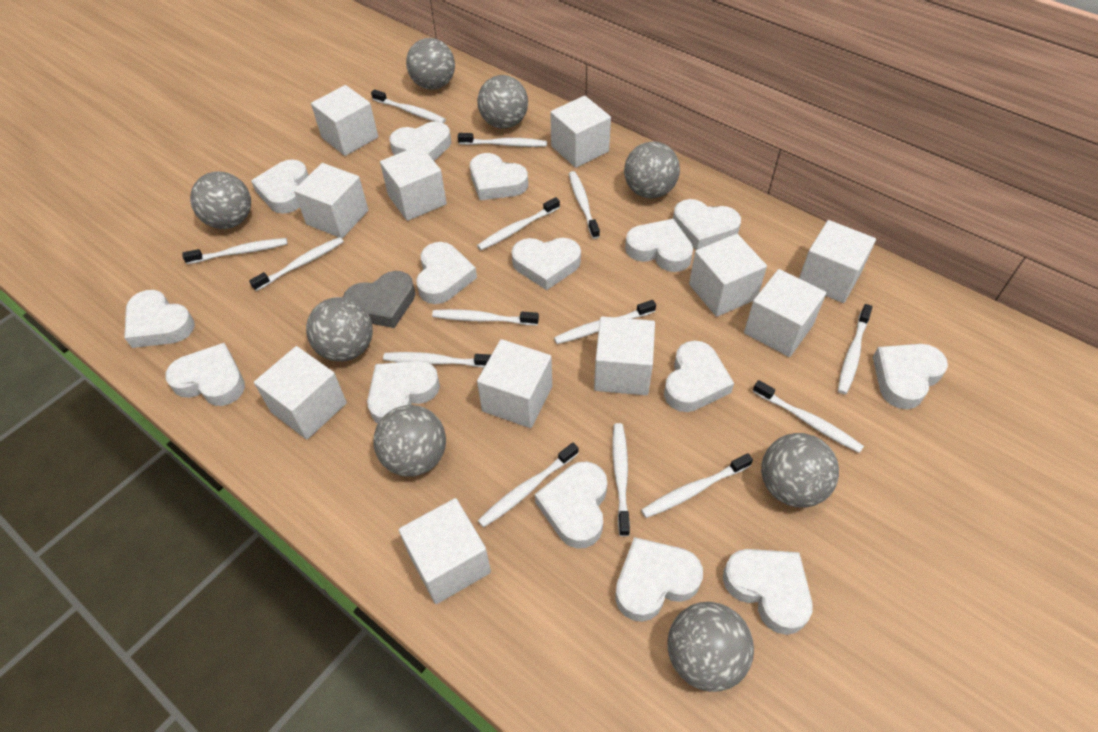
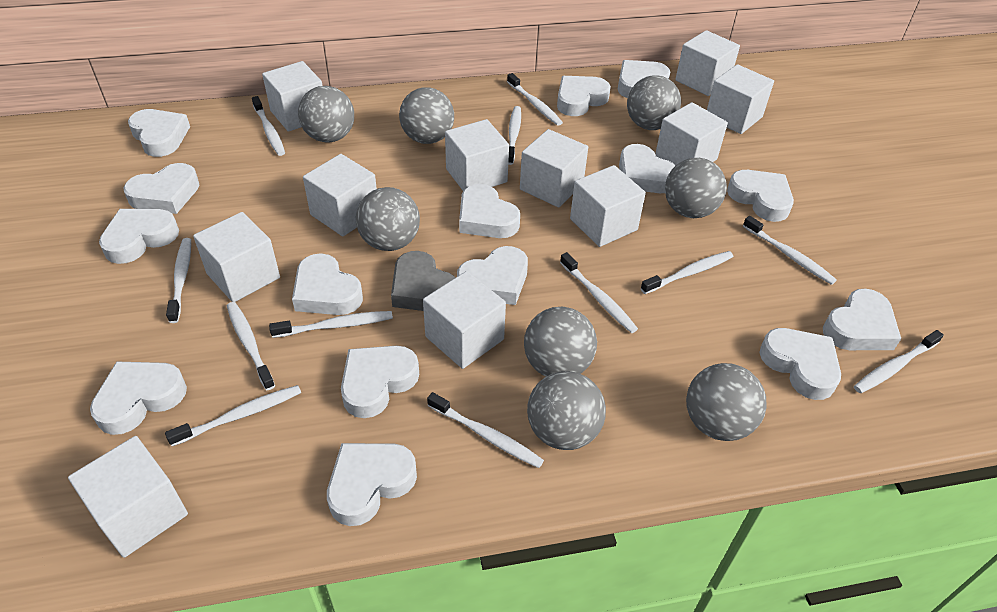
white toothbrush: [182,238,288,264] [249,237,344,291] [371,89,446,123] [383,352,491,368] [432,309,539,325] [458,133,547,147] [477,197,560,250] [478,443,579,528] [554,300,656,344] [569,171,600,239] [612,423,630,537] [641,453,753,518] [753,380,864,453] [838,304,873,394] = 14 -> [165,385,301,446] [166,238,191,323] [227,302,275,390] [252,96,285,156] [269,311,393,338] [427,392,544,468] [507,73,563,126] [508,106,521,165] [560,252,638,333] [641,251,733,294] [743,216,837,285] [854,330,944,393] = 12

